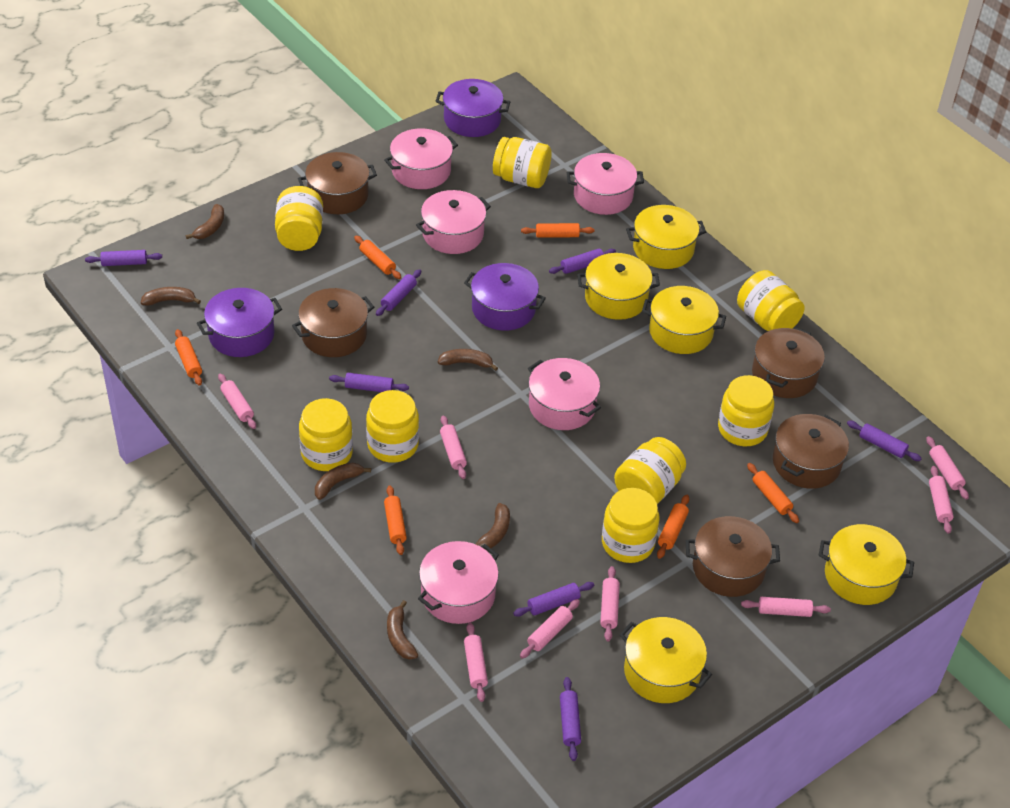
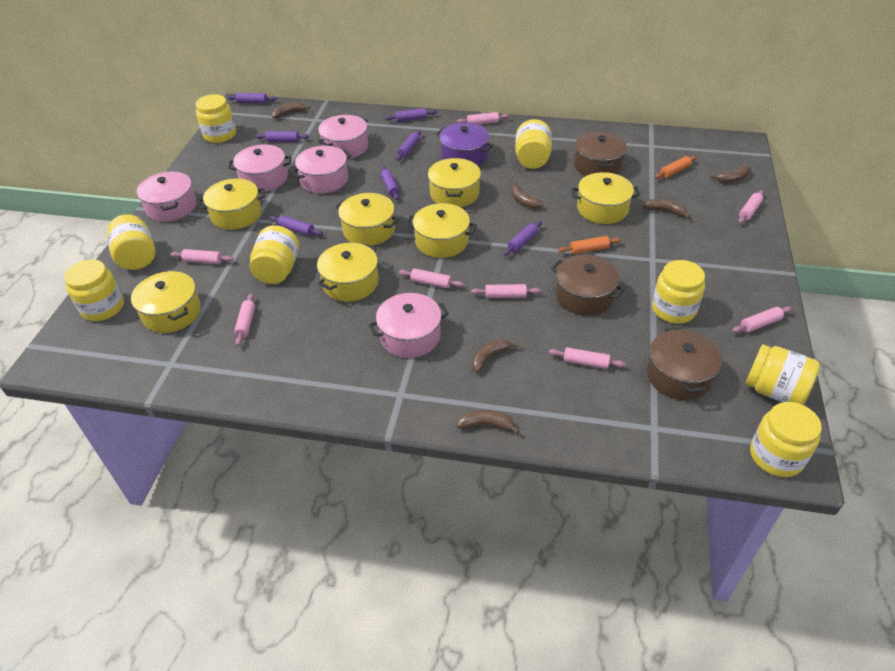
brown pot: [292,288,374,357] [298,152,377,214] [686,516,780,597] [752,327,825,398] [773,414,849,489] = 5 -> [551,255,625,316] [574,131,627,176] [647,327,722,400] = 3
orange rolling pin: [175,329,202,386] [354,236,401,279] [384,485,407,555] [521,223,594,238] [657,495,689,559] [747,463,799,523] = 6 -> [558,236,621,254] [655,156,697,179] = 2
purple pot: [197,288,282,357] [436,79,510,137] [464,263,546,331] = 3 -> [436,122,493,166] = 1
yellow pot: [577,253,660,320] [620,617,712,703] [626,205,706,269] [642,286,726,354] [819,524,914,605] = 5 -> [131,271,201,333] [198,179,265,230] [317,243,379,302] [335,193,399,246] [406,203,477,258] [428,158,481,207] [571,172,640,224] = 7

